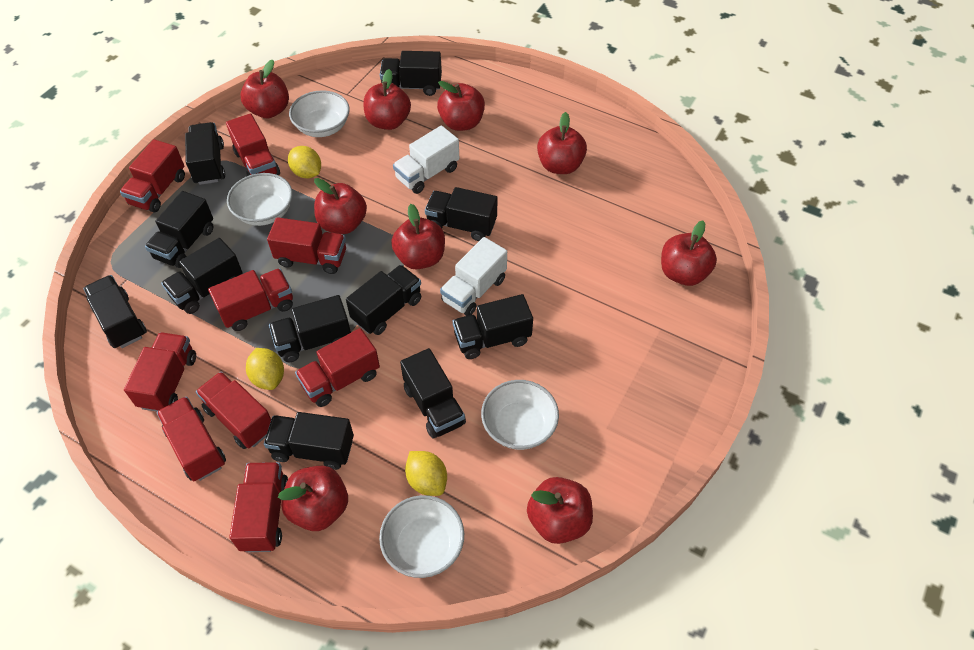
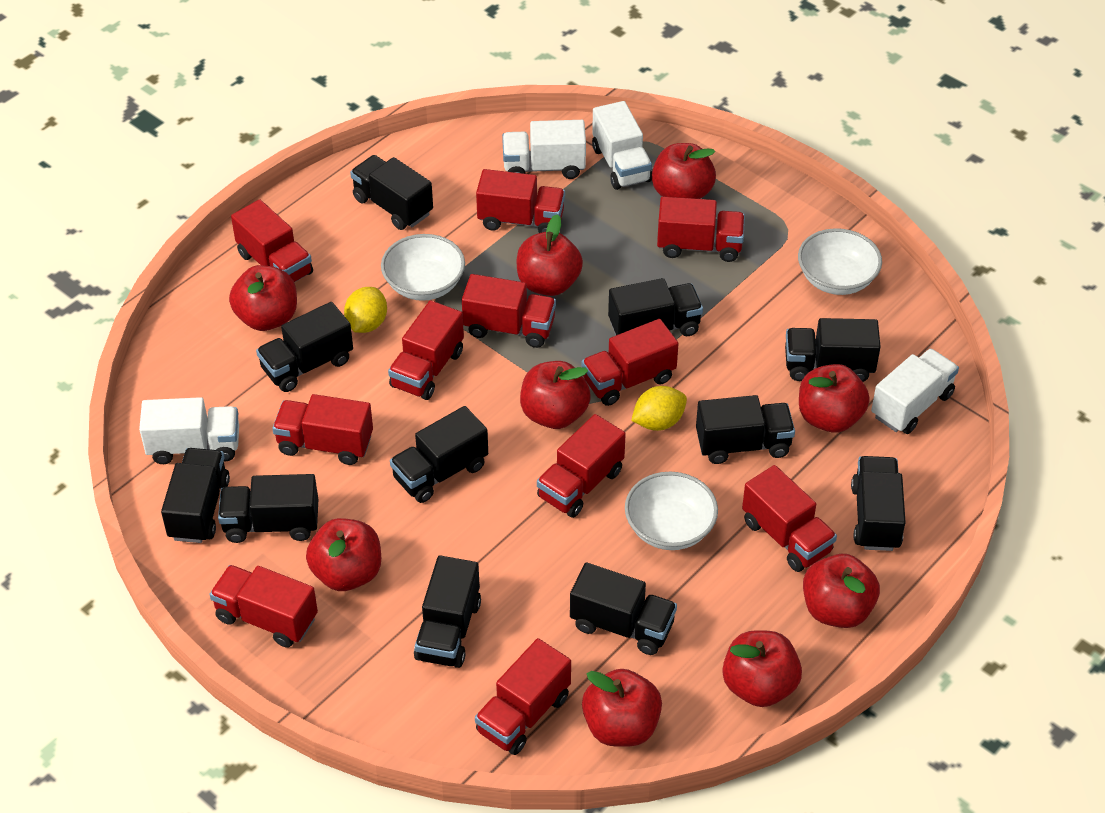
red truck: [120,139,185,213] [124,332,196,412] [157,396,226,481] [196,372,271,449] [208,268,293,331] [226,113,280,176] [229,462,288,552] [267,217,346,274] [295,328,380,407] = 9 -> [209,565,318,647] [231,199,313,282] [272,394,373,465] [388,300,464,400] [462,274,556,348] [475,638,571,755] [476,169,565,233] [537,414,626,518] [582,319,679,406] [657,197,745,262] [742,465,837,572] = 11
white bowl: [227,173,293,226] [289,90,350,137] [379,495,464,578] [481,380,559,450] = 4 -> [381,234,465,301] [625,472,718,550] [798,228,882,295] = 3
white truck: [393,125,459,194] [440,237,507,316] = 2 -> [139,397,239,464] [502,120,586,179] [592,101,652,190] [871,348,959,434] = 4
yellow lemon: [246,348,284,390] [288,146,321,179] [405,451,447,496] = 3 -> [344,287,387,333] [631,386,687,431] = 2

